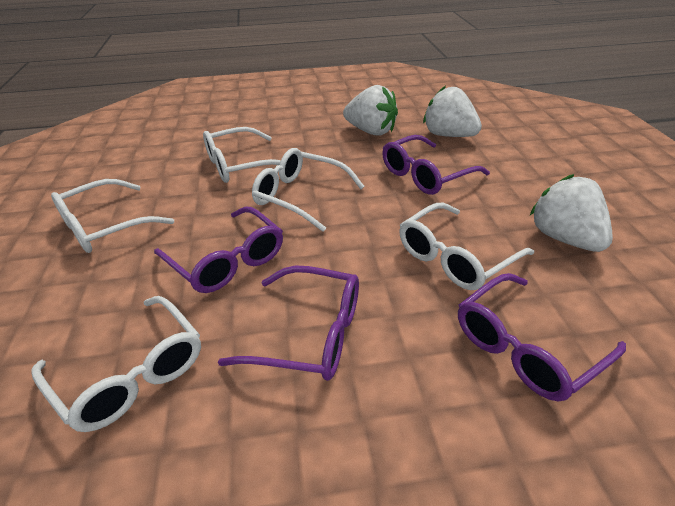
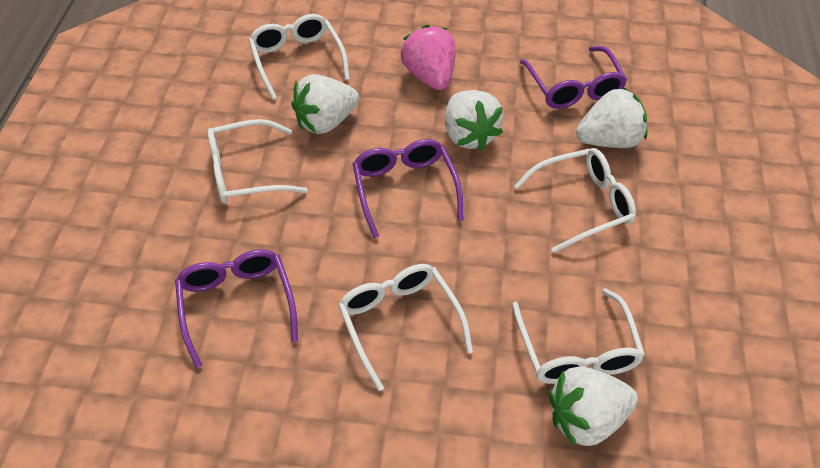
pink strawberry: none = 0 -> [401,25,456,90] = 1
purple glasses: [154,206,283,293] [218,266,359,381] [382,135,490,195] [458,273,626,402] = 4 -> [175,249,298,368] [353,139,464,238] [520,46,627,109] = 3
white strawberry: [343,85,398,136] [423,86,482,137] [530,174,613,252] = 3 -> [291,74,359,134] [445,90,504,151] [549,366,638,447] [576,87,647,148] = 4

